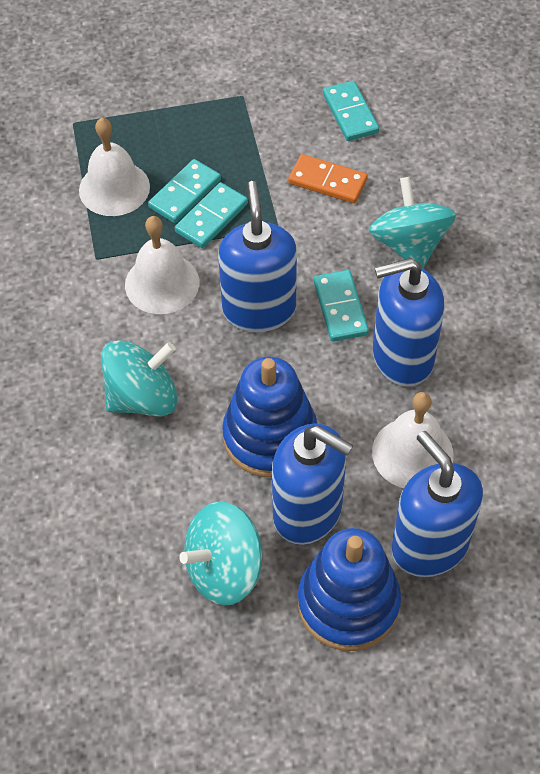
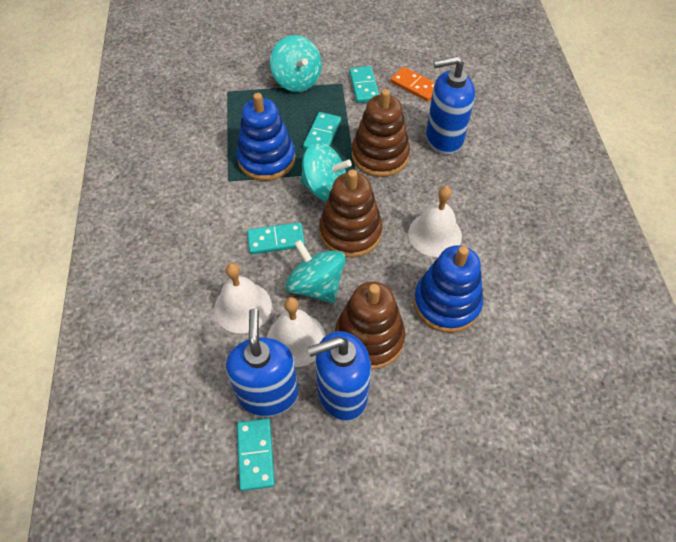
blue soap dispenser: [218,181,297,332] [272,423,353,545] [373,258,444,387] [391,431,483,577] = 4 -> [226,309,299,417] [307,331,371,421] [426,56,475,155] = 3
brown stacking toy: none = 0 -> [319,170,383,258] [335,282,405,370] [352,89,410,177] = 3

